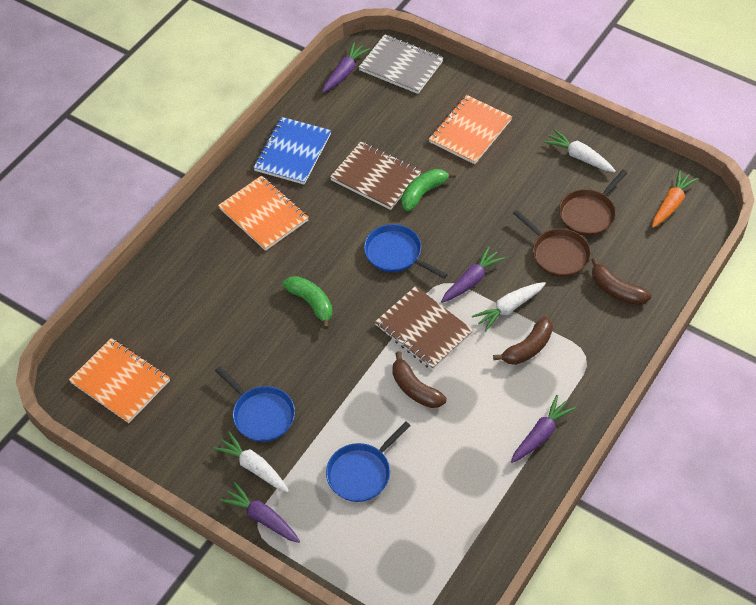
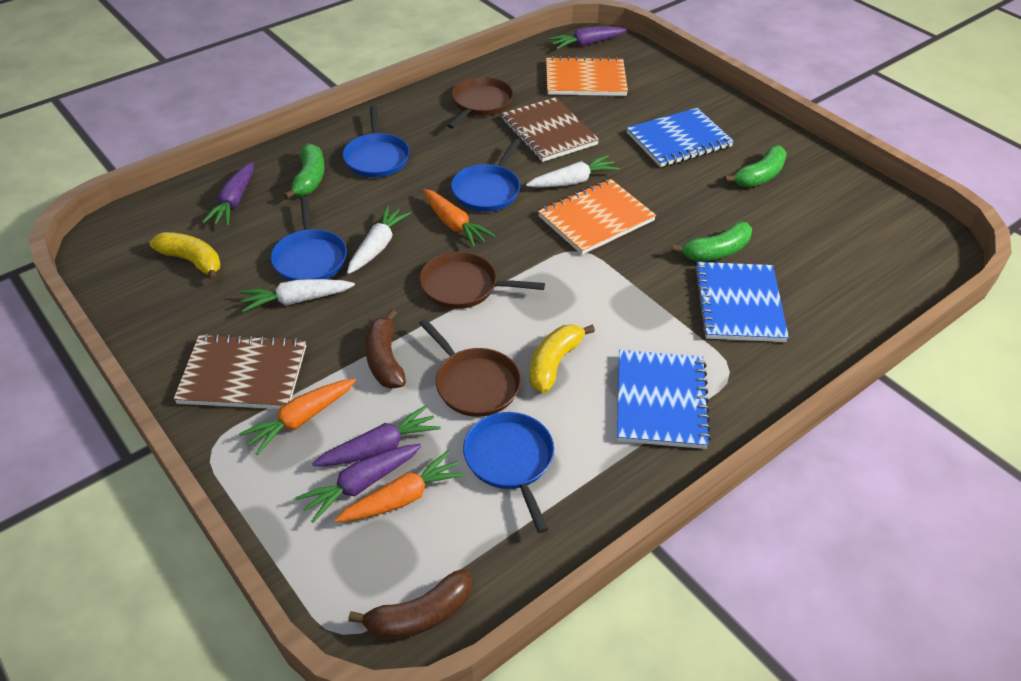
blue notebook: [253,117,331,184] = 1 -> [617,350,711,449] [627,108,734,167] [694,262,789,342] = 3
blue pan: [215,366,295,442] [326,421,411,502] [364,224,448,279] = 3 -> [271,196,347,281] [343,106,410,178] [451,139,521,212] [463,412,554,533] = 4
brown banana: [392,351,447,408] [493,317,553,365] [591,257,651,305] = 3 -> [348,569,472,640] [365,309,406,389] = 2
brown pan: [513,210,591,277] [559,170,627,236] = 2 -> [419,319,521,417] [420,252,545,309] [447,77,514,129] = 3
green banana: [282,276,333,329] [401,169,456,211] = 2 -> [284,143,325,200] [671,222,752,262] [724,145,787,187] = 3
grey notebook: [359,34,443,94] = 1 -> none = 0
orange carrot: [652,170,698,228] = 1 -> [239,378,356,455] [334,450,466,522] [423,189,495,248] = 3
orange notebook: [69,338,170,423] [218,176,309,251] [429,95,512,164] = 3 -> [538,179,656,255] [546,56,628,96] = 2
yellow banana: none = 0 -> [150,232,220,281] [530,325,595,393] = 2

